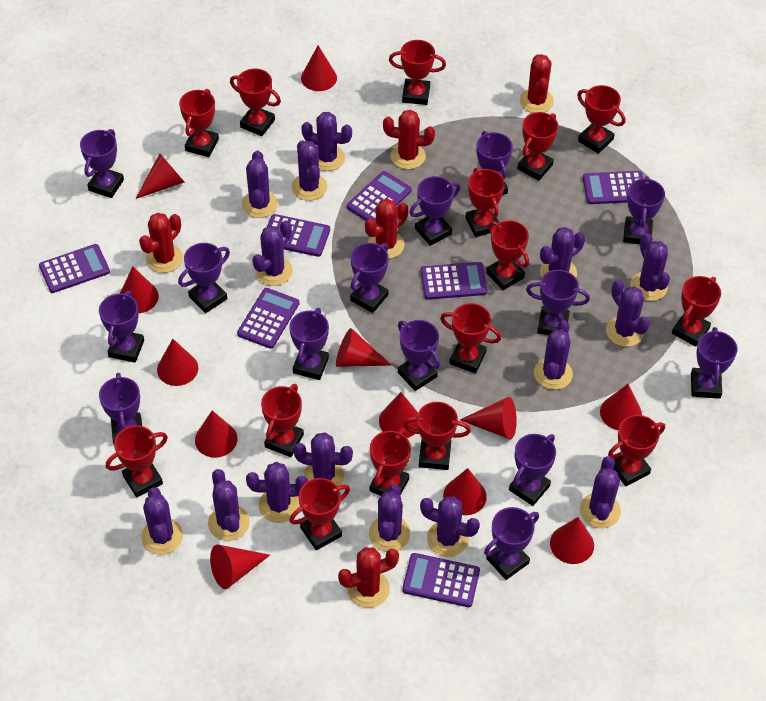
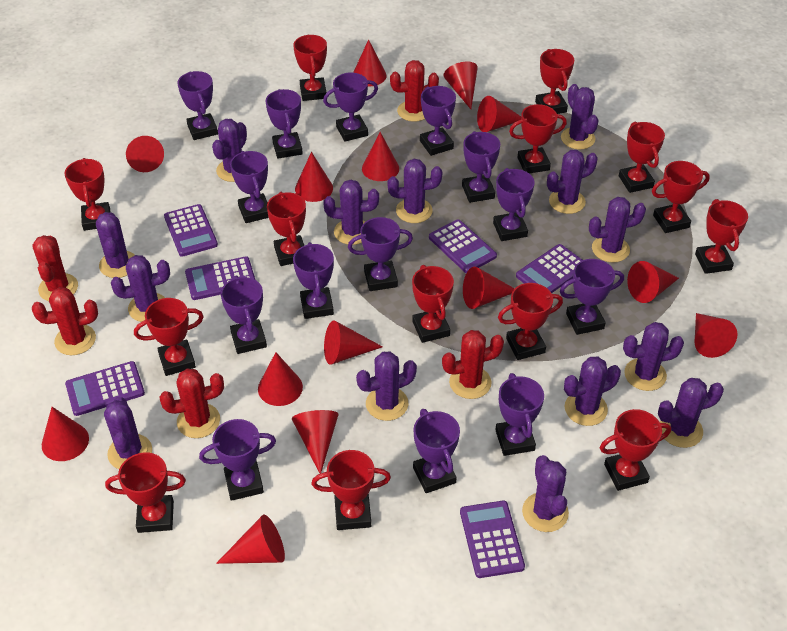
purple cactus: [141,487,183,555] [208,469,250,541] [242,151,278,218] [246,462,308,523] [252,221,293,286] [292,140,327,201] [293,432,353,486] [301,112,352,171] [369,485,410,552] [420,496,480,557] [534,320,573,390] [540,227,585,277] [580,456,621,528] [606,280,650,347] [630,233,670,301] = 15 -> [96,212,135,278] [104,397,152,469] [111,255,170,322] [212,119,247,182] [323,180,379,245] [356,351,417,421] [387,159,442,223] [522,455,569,532] [547,150,598,214] [561,84,599,149] [564,356,621,426] [589,197,646,263] [623,322,684,391] [658,378,724,448] = 14
purple calculator: [39,244,110,293] [237,288,299,349] [267,214,330,257] [347,171,412,222] [402,553,480,607] [421,262,487,300] [583,171,644,204] = 7 -> [65,361,145,416] [164,204,218,257] [185,256,256,300] [429,219,497,273] [460,501,525,578] [516,244,582,293] = 6
red cone: [120,266,159,313] [136,153,185,199] [157,339,198,386] [195,410,237,458] [210,544,270,589] [301,46,337,91] [336,328,391,367] [379,392,418,438] [443,468,487,515] [460,397,517,439] [550,517,594,564] [600,384,642,430] = 12 -> [42,407,89,461] [126,136,164,172] [216,515,285,564] [258,352,303,406] [292,410,338,474] [295,152,333,202] [324,321,383,365] [353,39,386,86] [362,132,399,181] [443,62,478,109] [463,267,515,309] [477,96,521,132] [627,261,679,303] [694,313,738,358] = 14
red trophy: [106,425,168,497] [179,89,219,157] [230,68,281,136] [261,384,304,457] [289,478,350,550] [370,428,411,496] [389,40,446,105] [403,402,471,470] [440,303,501,373] [465,168,505,237] [486,220,529,290] [517,112,558,181] [577,85,625,154] [608,415,665,486] [672,276,721,347] = 15 -> [64,158,110,231] [105,452,186,533] [134,298,204,376] [267,192,306,266] [293,35,327,101] [311,450,391,530] [412,265,454,343] [498,283,563,360] [509,104,567,173] [535,49,574,114] [600,409,671,491] [619,122,665,193] [652,161,710,233] [695,199,748,274] = 14

